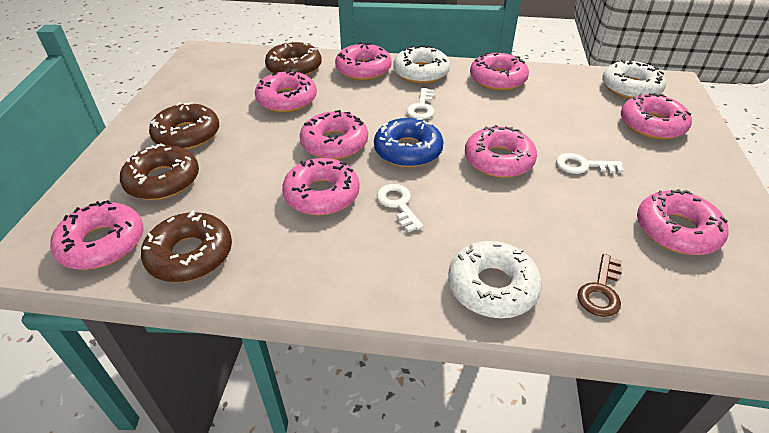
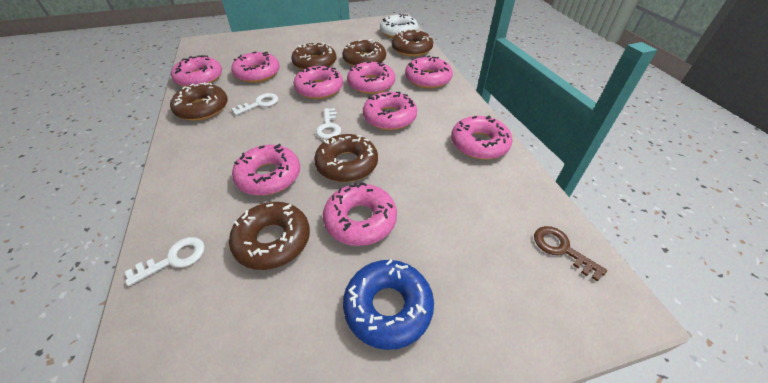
brown donut: [120,144,199,200] [141,210,232,282] [149,102,219,150] [265,41,322,75] = 4 -> [170,82,228,121] [229,202,310,270] [291,43,337,70] [314,134,378,182] [342,39,386,67] [392,29,433,56] = 6
white donut: [393,45,450,84] [448,241,542,318] [602,59,666,99] = 3 -> [380,14,418,38] = 1

